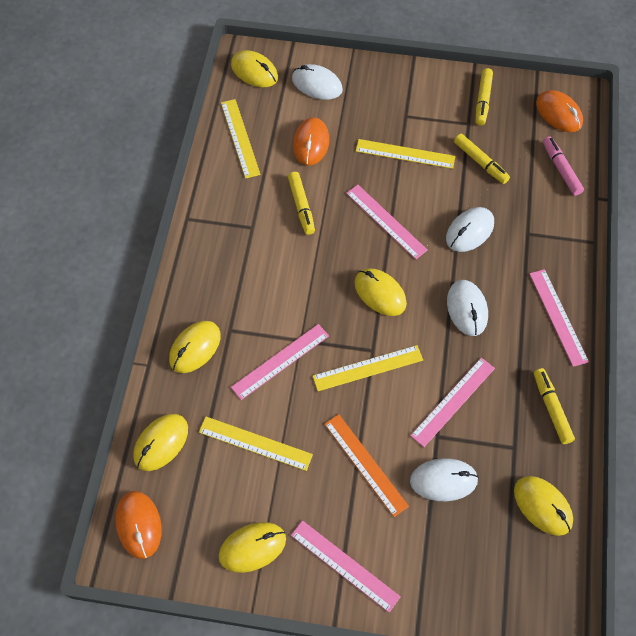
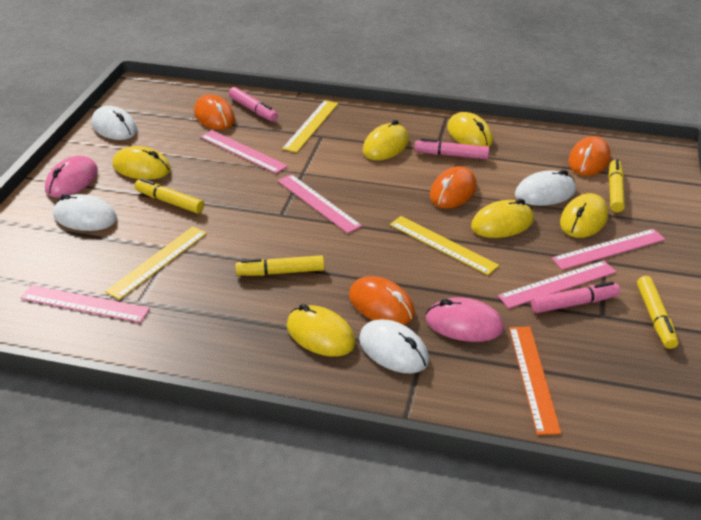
orange mouse: [115,491,162,559] [293,117,329,166] [536,90,583,132] = 3 -> [194,94,235,130] [349,276,415,325] [430,166,477,208] [569,136,611,176] = 4
pink marker: [543,136,584,196] = 1 -> [229,87,278,122] [415,138,490,159] [531,282,620,313] = 3
pink mouse: none = 0 -> [45,156,98,198] [426,297,504,342] = 2
yellow ruler: [199,417,313,471] [221,99,260,179] [313,345,423,391] [356,139,455,169] = 4 -> [105,226,207,300] [282,100,338,153] [390,216,499,275] = 3

